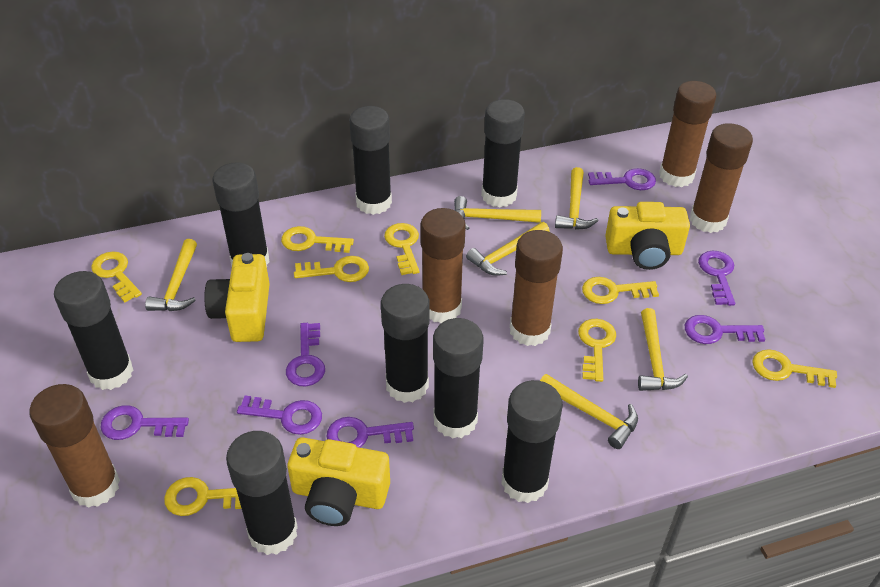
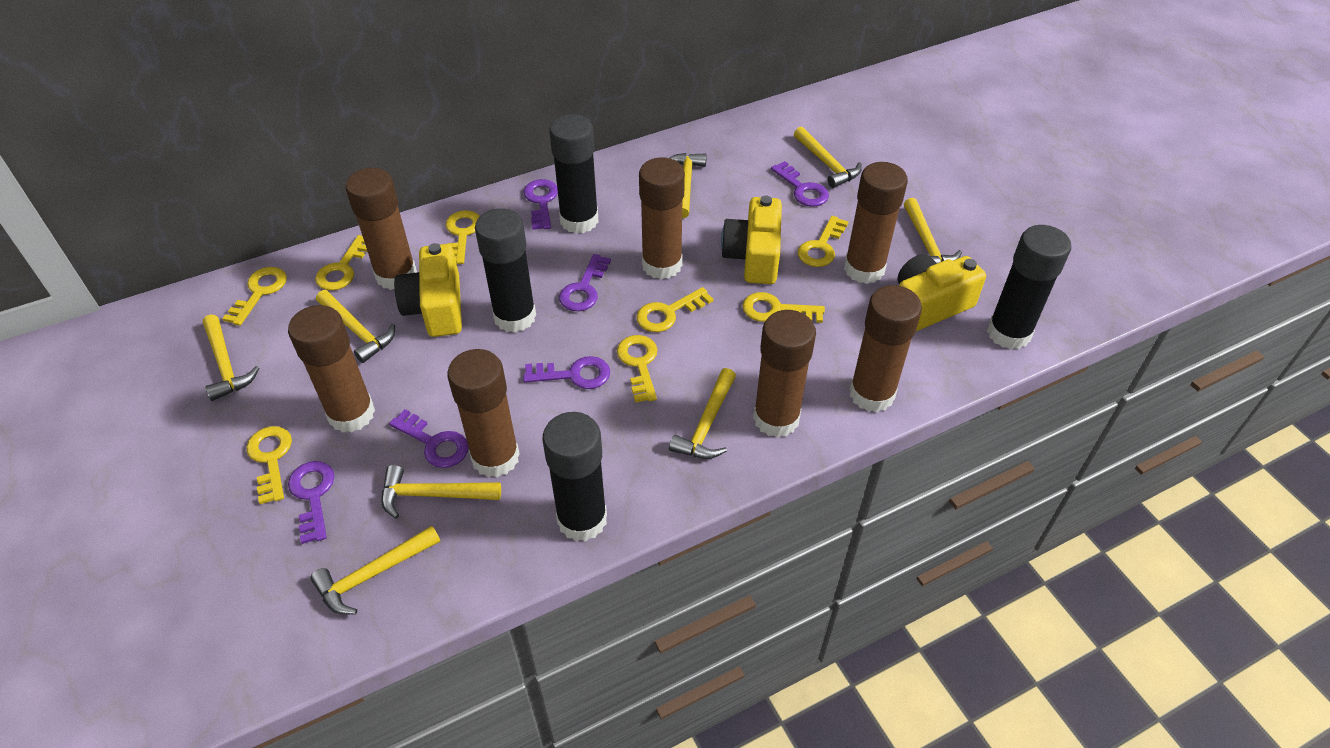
black glue stick: [54,271,133,390] [212,162,270,267] [226,431,298,555] [349,106,392,215] [381,284,429,403] [433,318,484,438] [481,99,525,207] [501,380,562,503] = 8 -> [475,208,536,333] [543,412,607,541] [549,114,599,234] [987,225,1071,350] = 4
brown glue stick: [29,384,120,508] [420,208,466,323] [510,230,563,346] [659,81,716,187] [690,123,753,233] = 5 -> [288,305,375,433] [345,168,417,290] [447,349,520,478] [639,157,685,279] [753,310,816,438] [844,162,908,284] [849,285,922,412] = 7
purple key: [101,405,189,440] [237,396,322,435] [286,323,325,386] [327,417,414,448] [588,168,656,190] [685,315,765,344] [698,251,735,306] = 7 -> [288,461,335,544] [389,409,469,468] [523,179,558,230] [523,356,610,389] [559,254,611,311] [771,161,829,207] = 6
yellow hammer: [145,239,197,311] [454,196,541,230] [466,222,549,276] [540,374,638,449] [555,167,599,230] [638,308,688,391] = 6 -> [203,314,259,401] [310,526,440,614] [316,290,395,363] [381,465,501,519] [669,153,707,218] [669,368,736,459] [794,127,862,188] [904,198,962,263] = 8

